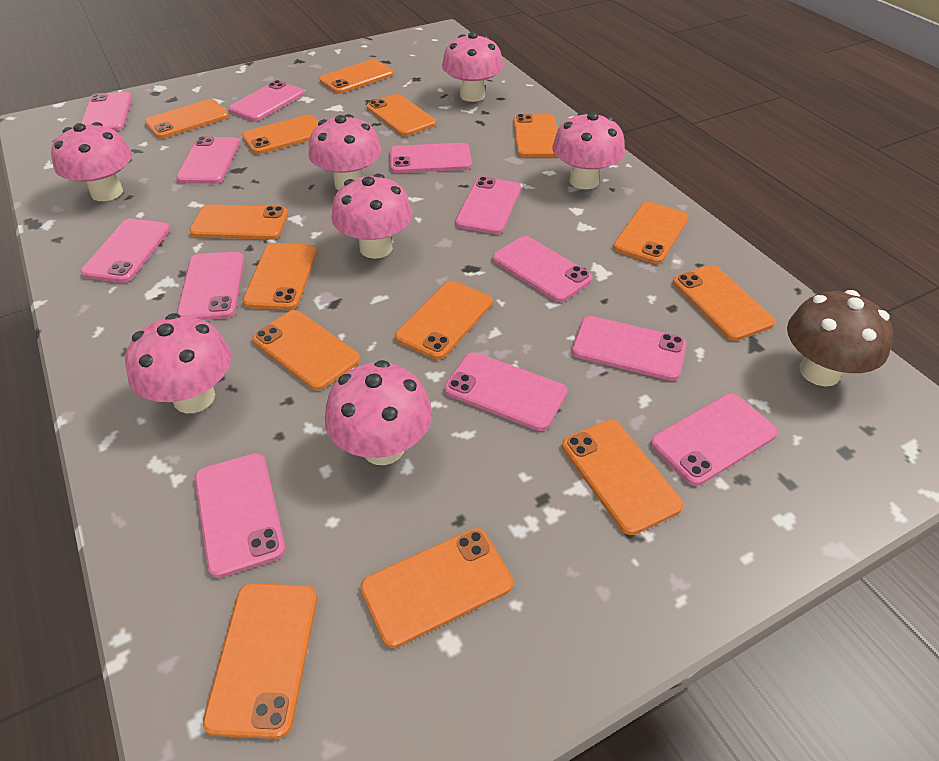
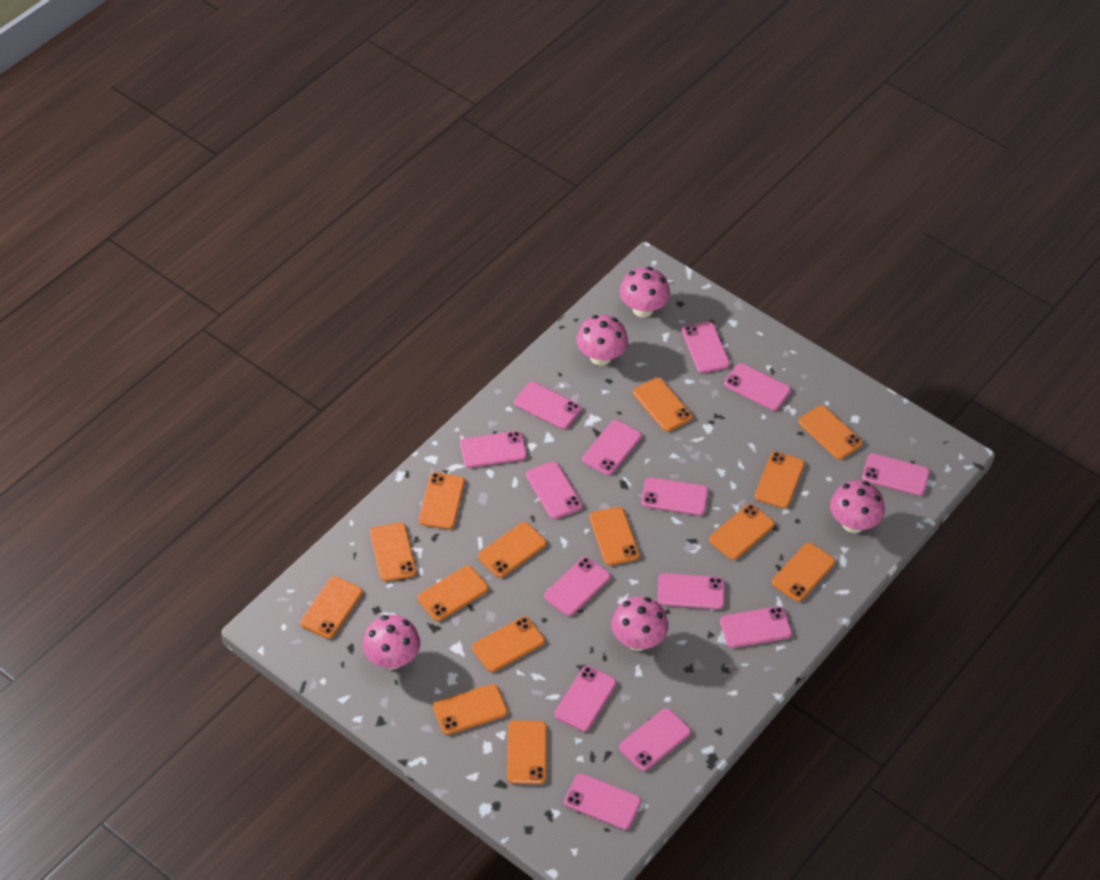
brown mushroom: [787,290,893,386] = 1 -> none = 0
pink mushroom: [51,122,132,201] [125,313,231,413] [308,114,382,190] [325,360,432,465] [331,174,413,259] [442,32,503,102] [552,112,625,189] = 7 -> [362,615,420,670] [576,315,628,366] [611,597,668,651] [619,267,670,318] [830,481,885,533] = 5
pink phone: [81,92,132,131] [81,219,170,283] [176,136,240,184] [177,252,244,320] [195,453,286,578] [229,80,304,121] [390,143,472,173] [444,352,567,431] [455,177,521,234] [492,236,593,302] [572,316,687,381] [651,393,778,486] = 12 -> [460,431,527,468] [514,382,581,429] [526,461,582,519] [544,557,611,616] [554,666,616,732] [564,773,641,830] [582,420,642,475] [619,708,691,771] [641,477,708,516] [658,573,725,609] [682,322,730,373] [720,606,792,648] [724,363,791,410] [862,453,930,496] = 14

